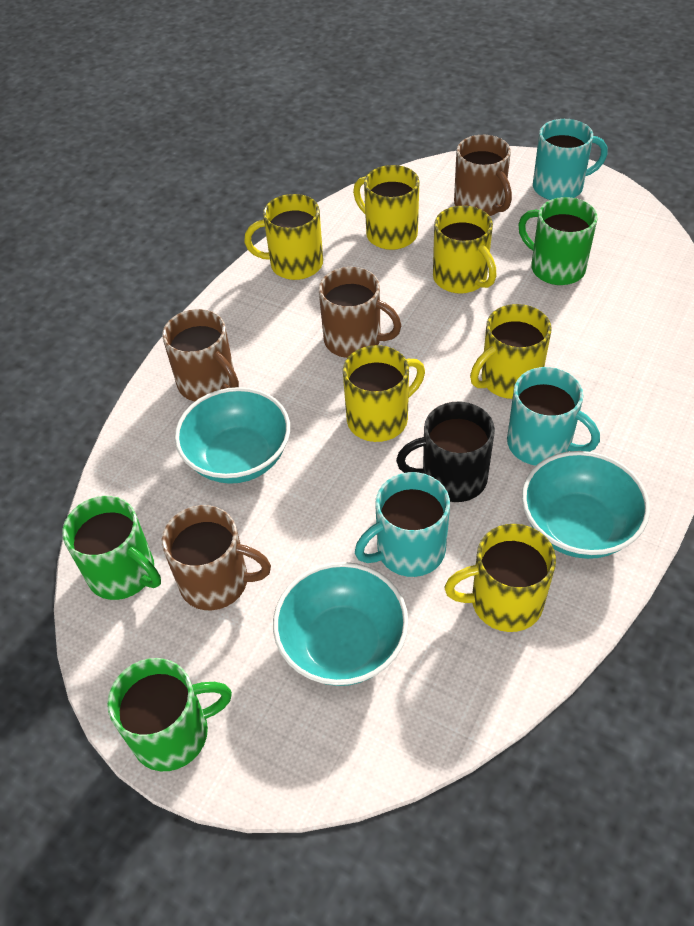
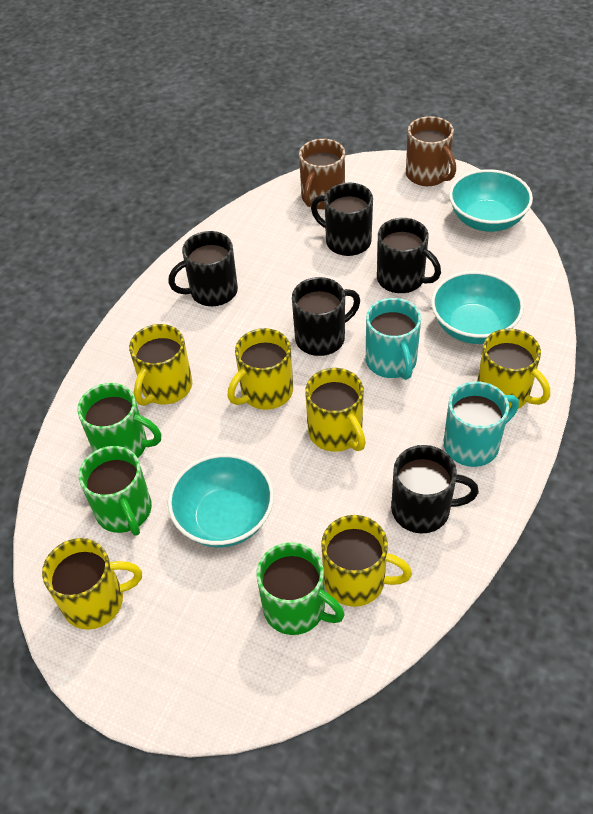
black mug: [396,401,495,502] = 1 -> [168,231,238,306] [292,277,360,356] [311,183,373,256] [377,218,441,293] [391,445,479,533] = 5
brown mug: [162,309,239,401] [162,505,271,610] [319,267,401,358] [454,135,512,216] = 4 -> [299,139,345,209] [406,116,456,186] = 2
turquoise mug: [355,472,450,577] [507,367,600,466] [533,119,608,200] = 3 -> [366,298,421,380] [444,381,519,467] = 2

